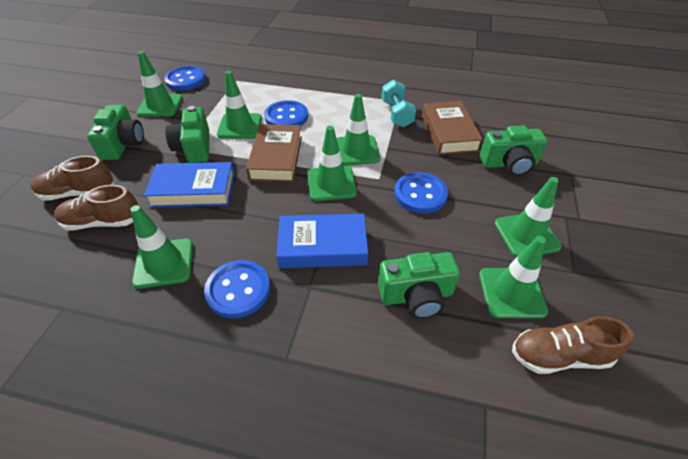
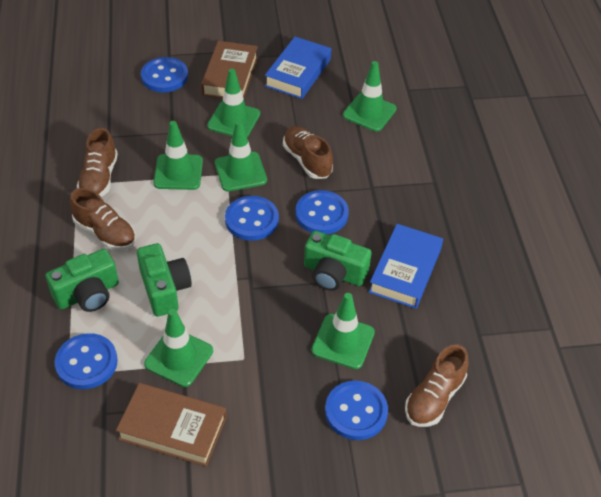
blue button: [164,66,206,91] [204,260,270,319] [264,100,308,126] [394,172,448,214] = 4 -> [55,333,118,389] [141,57,188,92] [225,196,279,241] [295,190,349,234] [325,381,388,440] = 5
brown shoe: [31,156,114,201] [54,185,139,231] [512,316,634,374] = 3 -> [70,188,136,251] [77,128,118,197] [283,126,333,179] [405,344,469,427] = 4
green camera: [87,105,144,160] [165,106,209,163] [378,252,460,319] [480,125,547,176] = 4 -> [46,249,119,312] [137,243,192,317] [304,231,372,291] = 3
green traffic cone: [130,205,193,289] [136,51,183,117] [217,71,262,139] [308,126,357,201] [337,94,380,166] [479,236,548,319] [494,177,562,257] = 7 -> [144,309,213,387] [154,121,203,190] [207,69,260,137] [215,120,267,191] [311,293,375,369] [343,61,397,132] = 6
turquoise dumbbell: [382,80,416,127] = 1 -> none = 0

